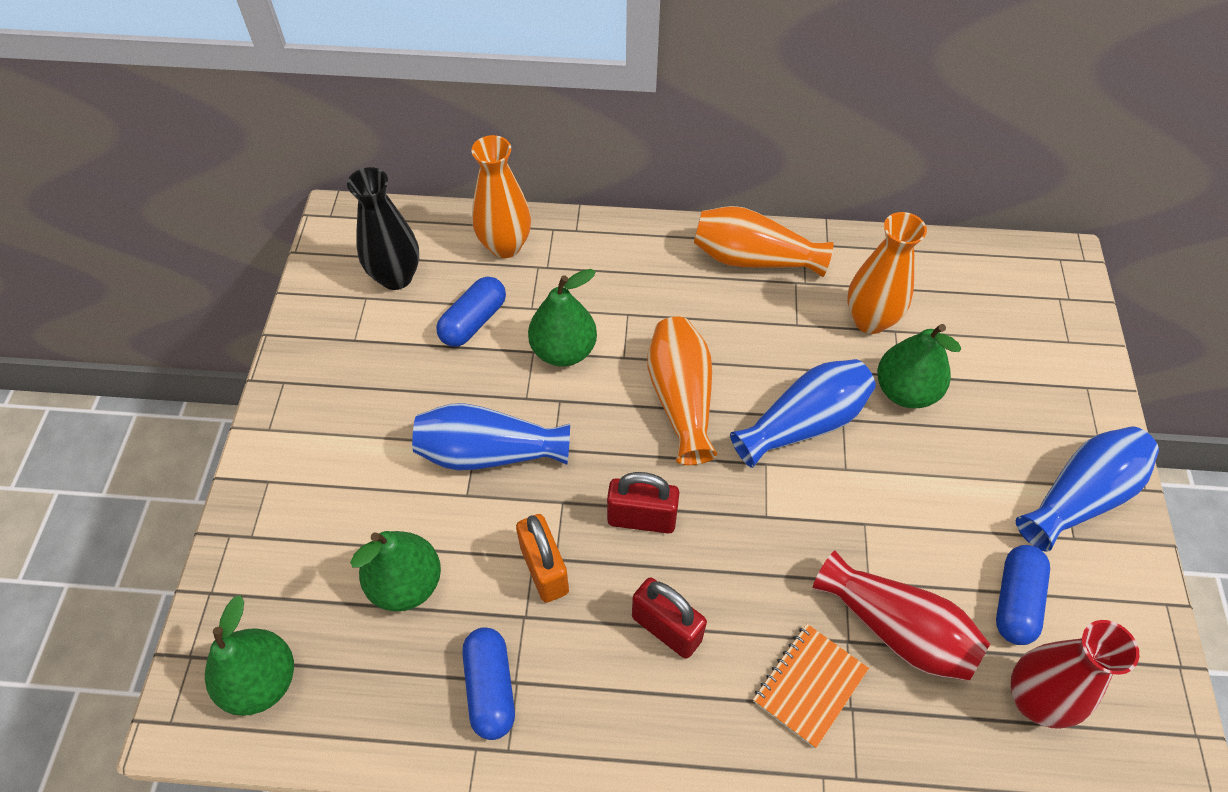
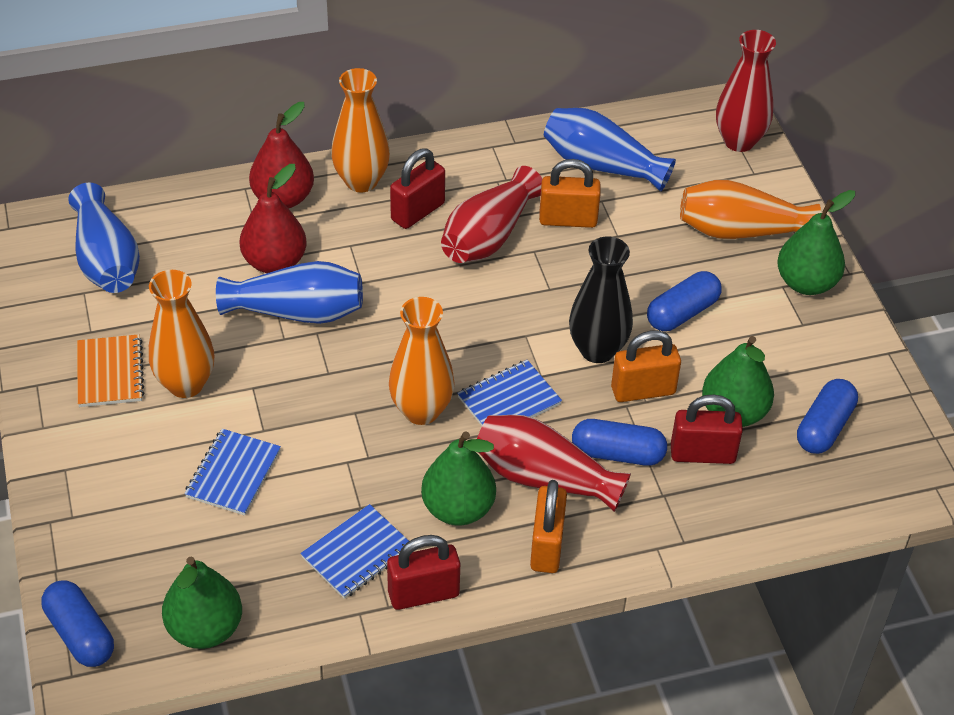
blue capsule: [436,277,506,347] [462,627,515,740] [996,545,1050,645] = 3 -> [42,580,114,667] [572,419,667,466] [647,271,721,331] [797,379,858,454] = 4
blue notebook: none = 0 -> [184,429,281,515] [300,504,409,599] [457,360,562,426] = 3
orange padlock: [516,514,569,603] = 1 -> [530,480,567,573] [539,159,601,228] [611,330,681,402] = 3
red padlock: [607,472,679,534] [632,577,707,659] = 2 -> [387,535,460,610] [390,149,445,229] [671,394,743,464] = 3
red pear: none = 0 -> [240,164,307,273] [249,102,314,209] = 2
red vase: [813,551,990,681] [1011,620,1139,729] = 2 -> [441,166,542,263] [477,415,631,512] [716,30,776,152] = 3

